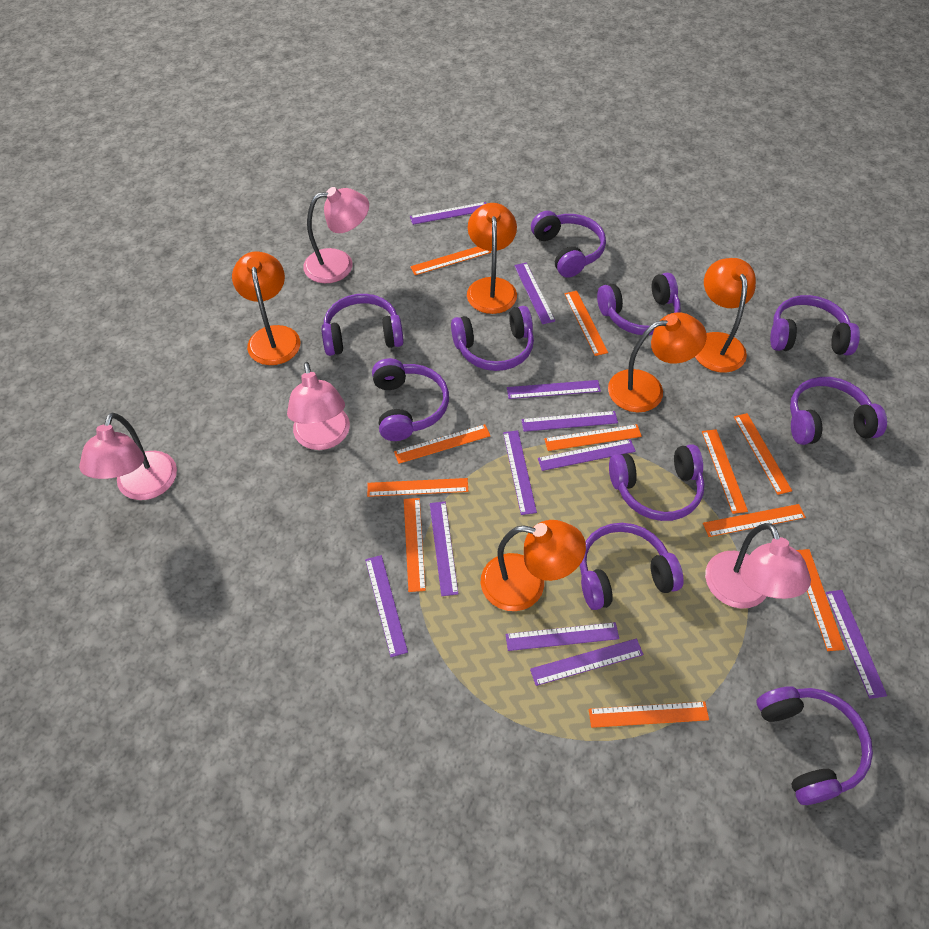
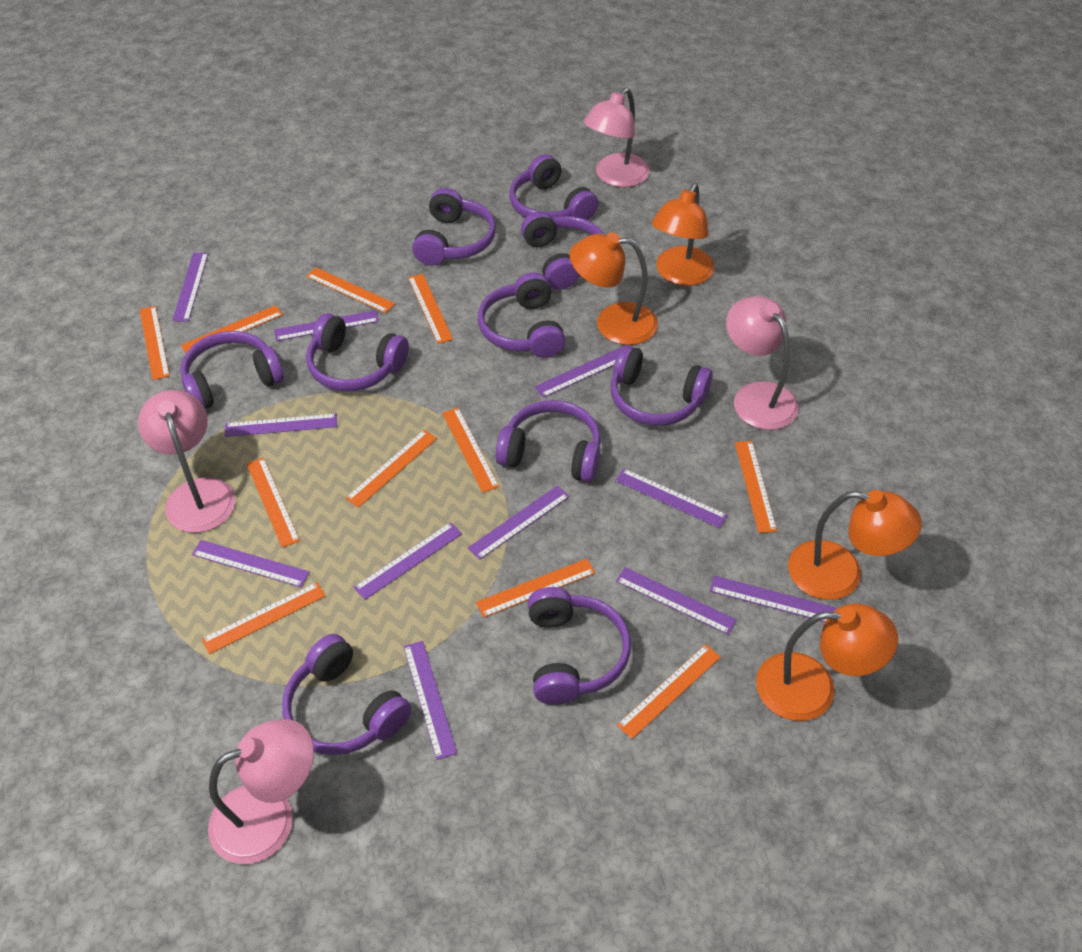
orange lamp: [232,251,300,365] [467,203,517,314] [481,520,586,611] [608,312,707,412] [695,258,756,373] = 5 -> [570,232,658,345] [652,183,714,286] [756,603,898,721] [788,490,922,600] = 4

